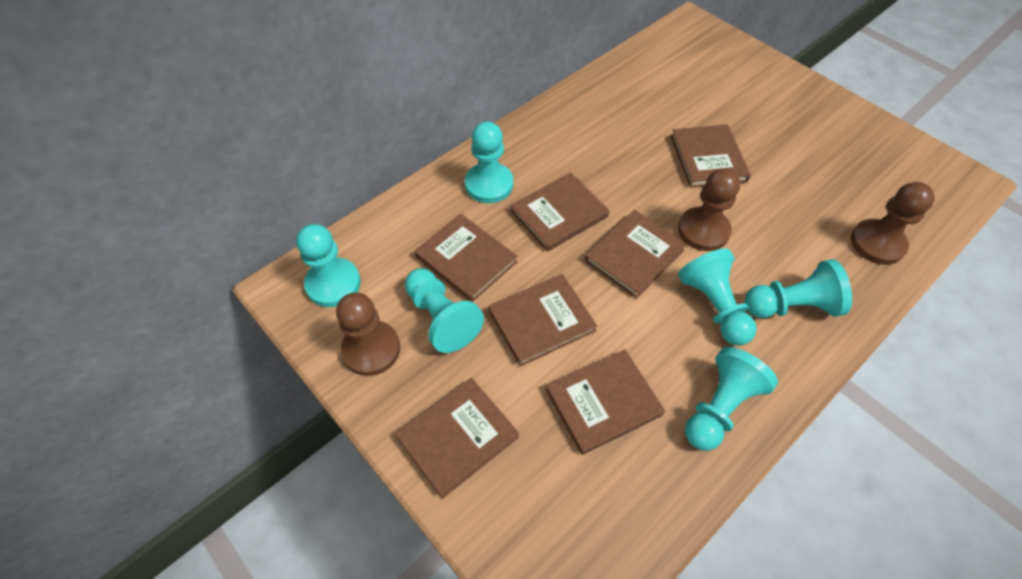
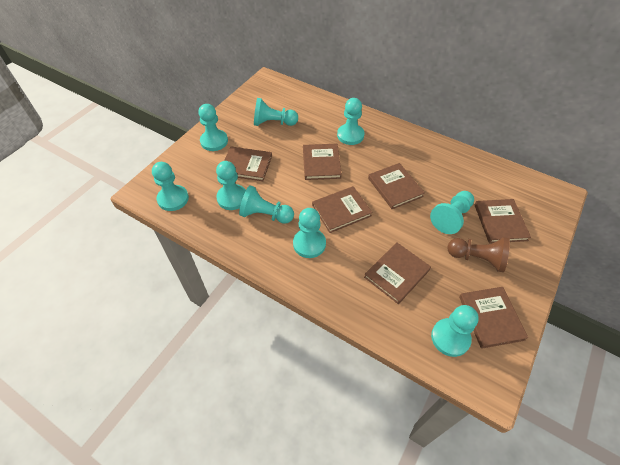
brown pawn: [336,292,400,376] [678,169,740,251] [851,182,935,265] = 3 -> [448,237,510,272] = 1
turquoise pawn: [296,224,361,307] [405,268,484,353] [465,121,513,203] [678,248,757,346] [685,347,778,451] [744,259,852,318] = 6 -> [152,162,189,211] [198,104,228,151] [216,161,246,210] [239,185,294,224] [254,98,298,126] [293,208,326,258] [337,98,365,145] [430,191,474,234] [431,305,479,357] = 9

